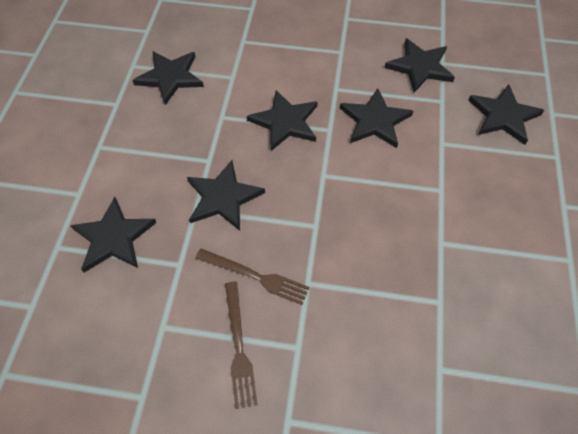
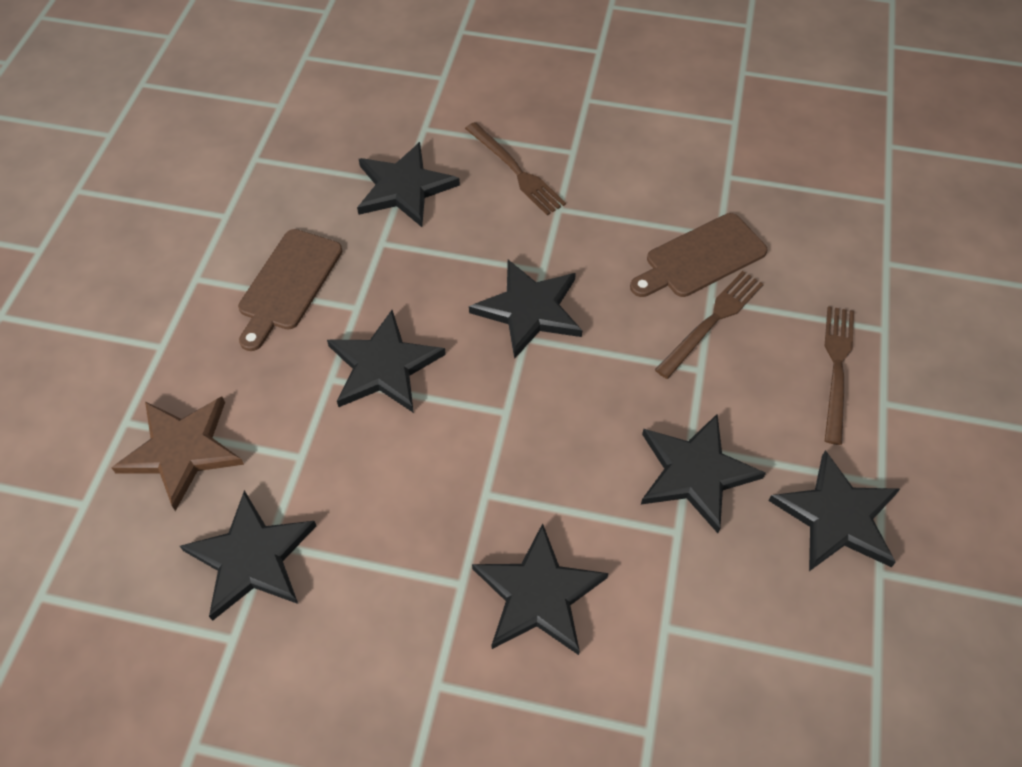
brown cutting board: none = 0 -> [238,229,342,351] [630,213,768,297] = 2
brown fork: [196,249,310,305] [225,282,258,409] = 2 -> [465,122,566,215] [655,271,764,379] [825,306,854,445] = 3
brown star: none = 0 -> [112,397,244,511] = 1

